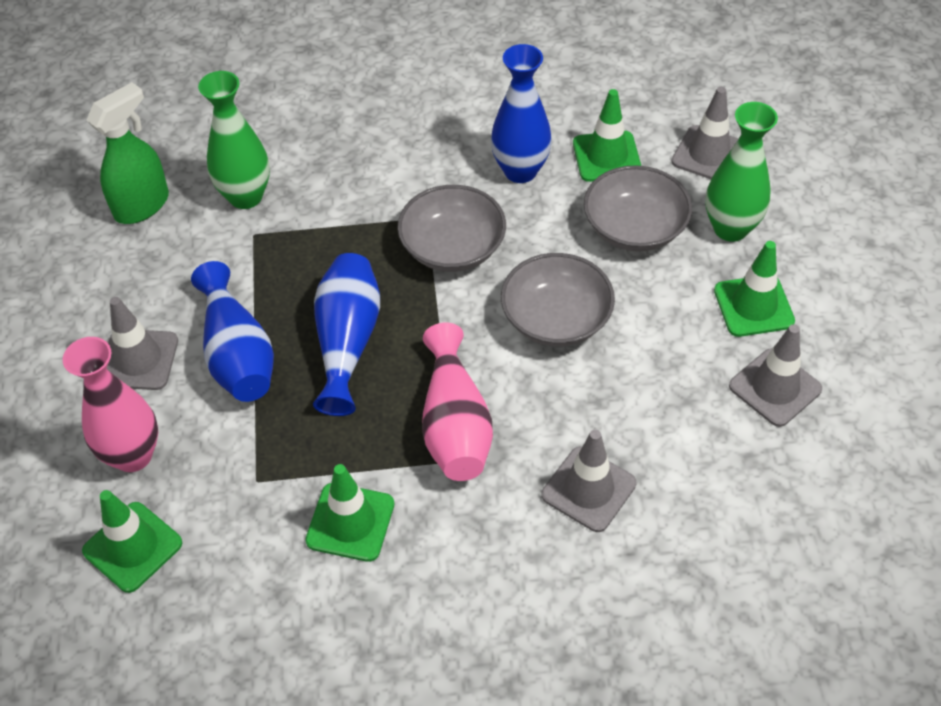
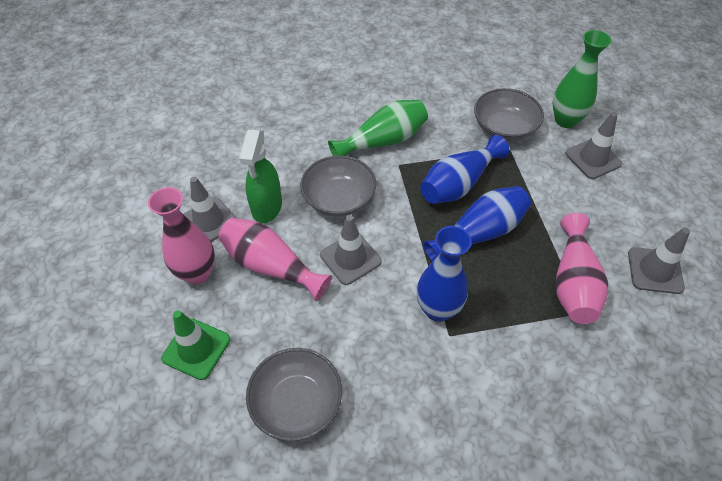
green traffic cone: [82,490,182,593] [305,464,394,562] [573,89,641,182] [714,241,795,337] = 4 -> [161,310,230,380] = 1
pink vase: [63,337,158,472] [422,322,493,481] = 2 -> [148,187,215,284] [218,218,332,301] [555,213,608,324] = 3

